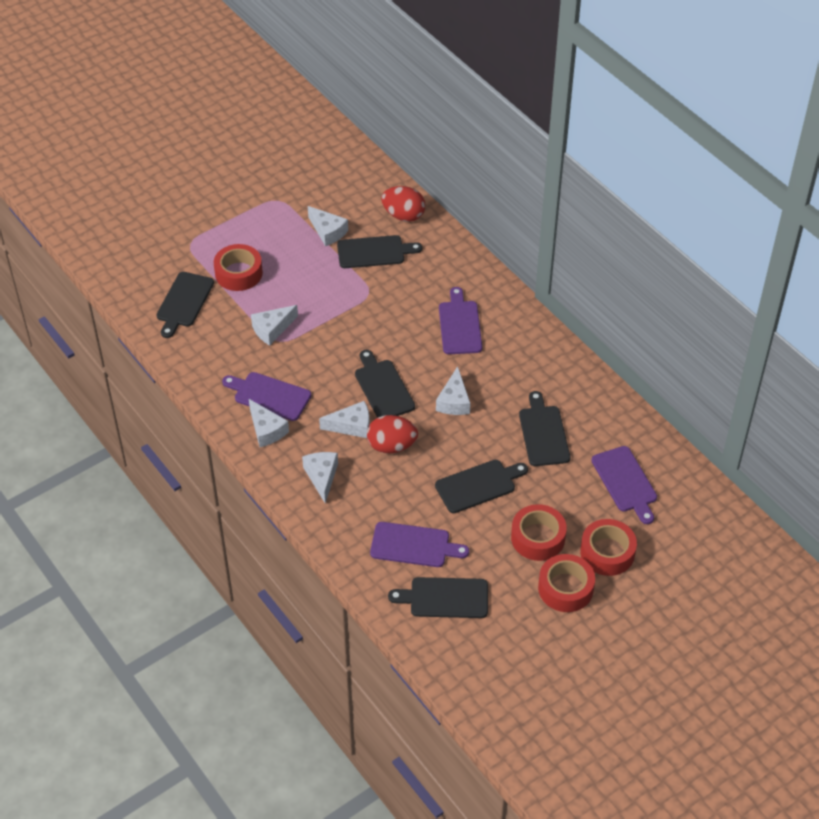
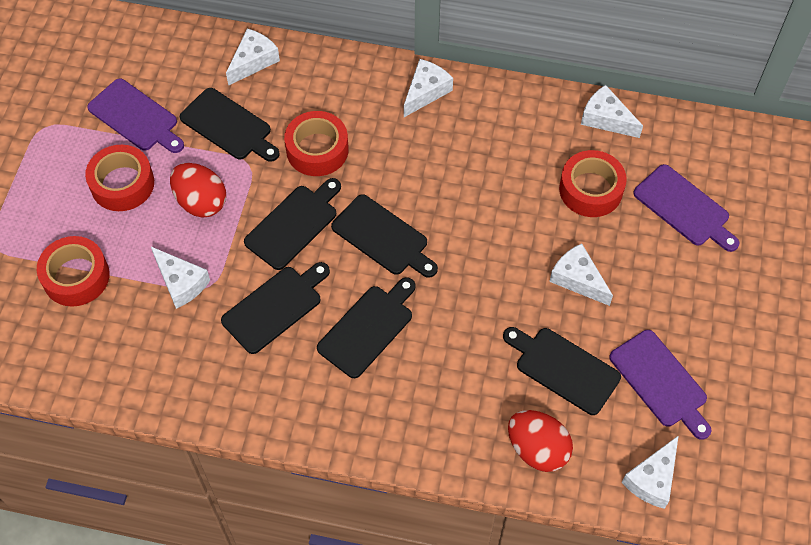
purple cutting board: [222,372,311,421] [370,522,469,567] [439,287,482,354] [591,446,657,524] = 4 -> [87,79,184,153] [609,330,712,440] [633,164,739,252] = 3

